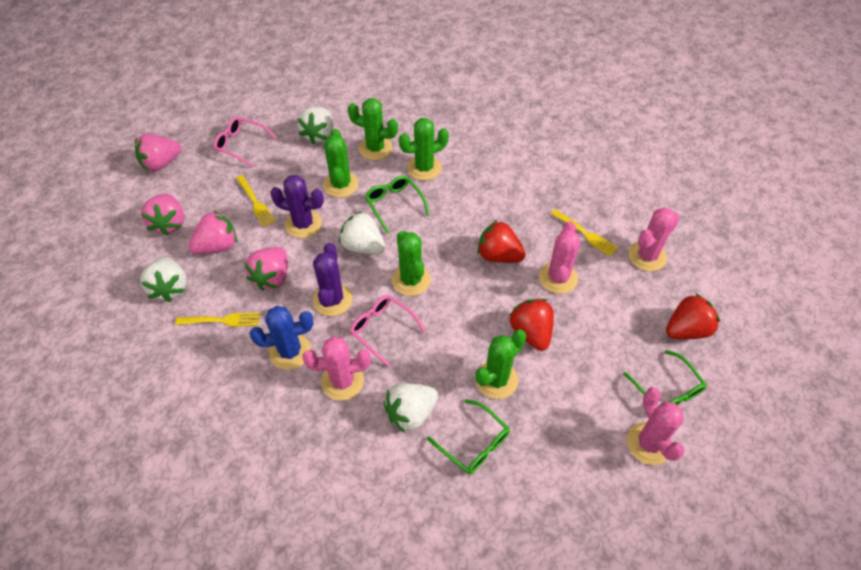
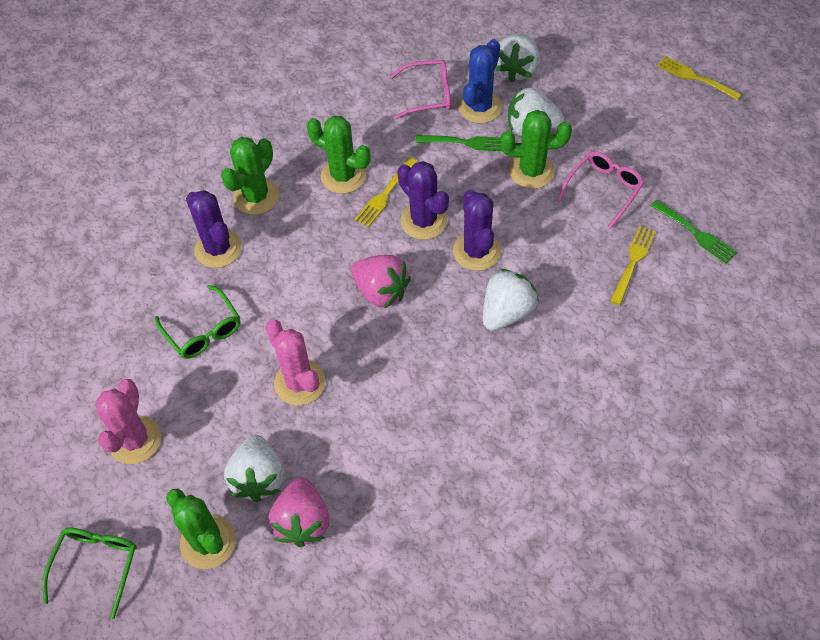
green cactus: [323,129,359,198] [348,98,398,160] [392,231,431,296] [399,118,449,180] [475,329,527,399] = 5 -> [166,489,236,569] [221,137,279,215] [307,116,371,194] [501,110,572,189] = 4
green fork: none = 0 -> [416,135,502,151] [650,200,737,263] = 2
green glasses: [365,176,430,234] [427,399,510,475] [623,350,707,406] = 3 -> [42,527,137,619] [155,285,241,359] = 2
pink cactus: [303,336,371,401] [539,221,580,294] [627,387,685,465] [628,207,680,271] = 4 -> [95,379,161,464] [265,320,326,405] = 2
pink strawberry: [135,134,181,172] [141,194,184,236] [188,211,237,254] [244,247,288,291] = 4 -> [268,477,329,547] [351,255,411,309] = 2
purple cactus: [270,175,324,238] [313,243,353,316] = 2 -> [186,190,242,268] [397,161,449,240] [453,190,501,271] = 3
red strawberry: [477,220,526,263] [509,299,554,351] [666,293,720,339] = 3 -> none = 0

